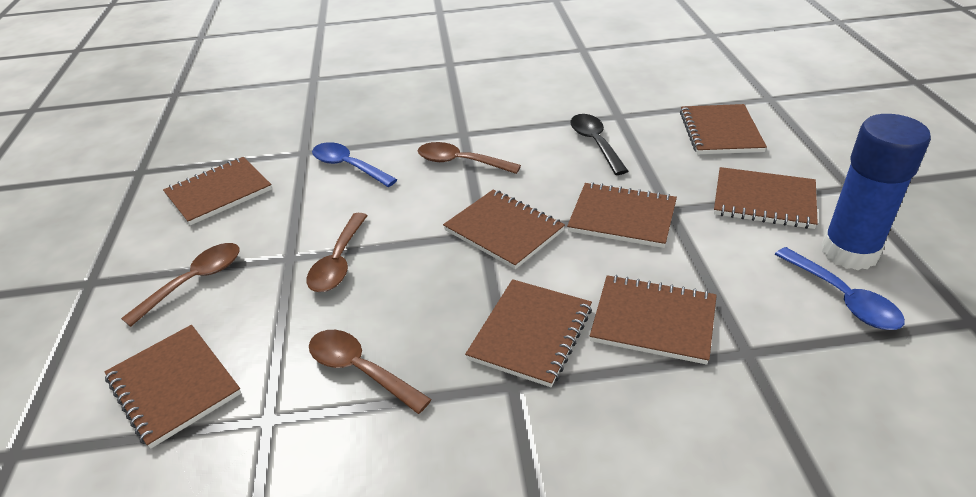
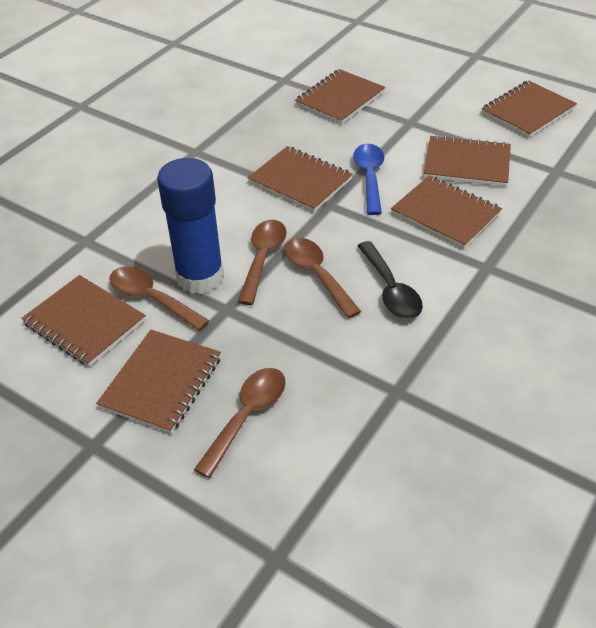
blue spoon: [312,142,398,187] [775,247,905,330] = 2 -> [353,144,384,215] = 1
brown notebook: [105,325,241,449] [163,157,272,225] [443,189,565,269] [465,279,592,387] [567,182,677,248] [590,275,717,365] [680,104,767,154] [714,167,818,229] = 8 -> [21,275,146,367] [96,330,221,434] [248,146,353,212] [295,69,386,124] [391,175,502,249] [424,135,511,187] [481,81,577,138] = 7

